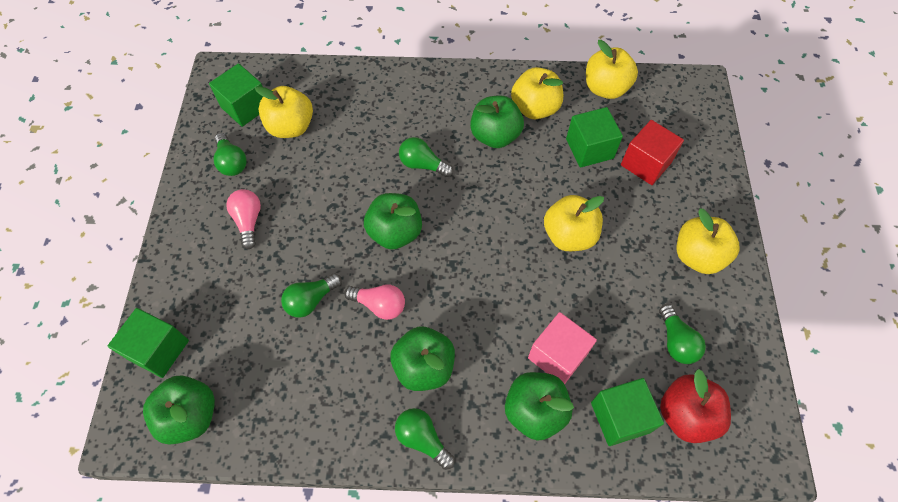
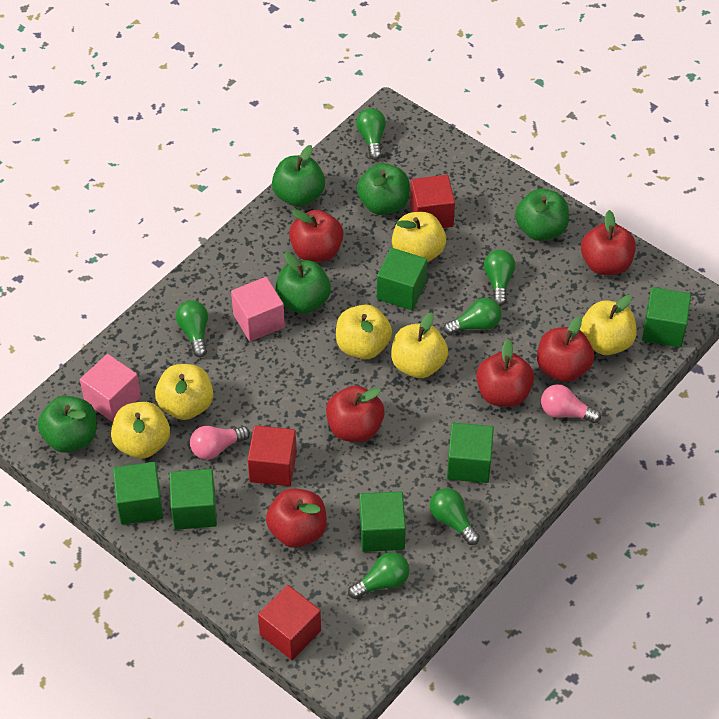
green cube: [108,308,189,378] [209,63,263,127] [566,107,623,168] [591,378,664,446] = 4 -> [113,462,163,525] [170,469,217,530] [359,492,406,552] [377,248,427,310] [447,423,494,483] [642,287,691,347] = 6
green light bulb: [214,133,247,176] [281,273,342,318] [395,408,455,470] [399,137,453,177] [659,304,706,364] = 5 -> [176,300,208,358] [348,552,410,599] [356,108,386,160] [430,488,480,545] [443,298,502,335] [484,250,515,306] = 6
pink cube: [528,312,597,384] = 1 -> [80,354,141,422] [231,277,285,342] = 2
red apple: [660,369,731,443] = 1 -> [266,488,327,548] [289,209,344,262] [326,385,385,442] [476,339,534,407] [537,317,594,382] [581,210,636,275] = 6
red cube: [621,120,684,185] = 1 -> [248,425,297,486] [258,585,321,660] [410,175,455,228] = 3
yellow apple: [255,86,313,138] [511,67,563,119] [544,195,604,251] [586,40,638,99] [677,209,740,274] = 5 -> [111,402,170,459] [155,364,213,420] [336,305,392,359] [391,312,448,378] [392,212,446,262] [580,295,637,355] = 6

